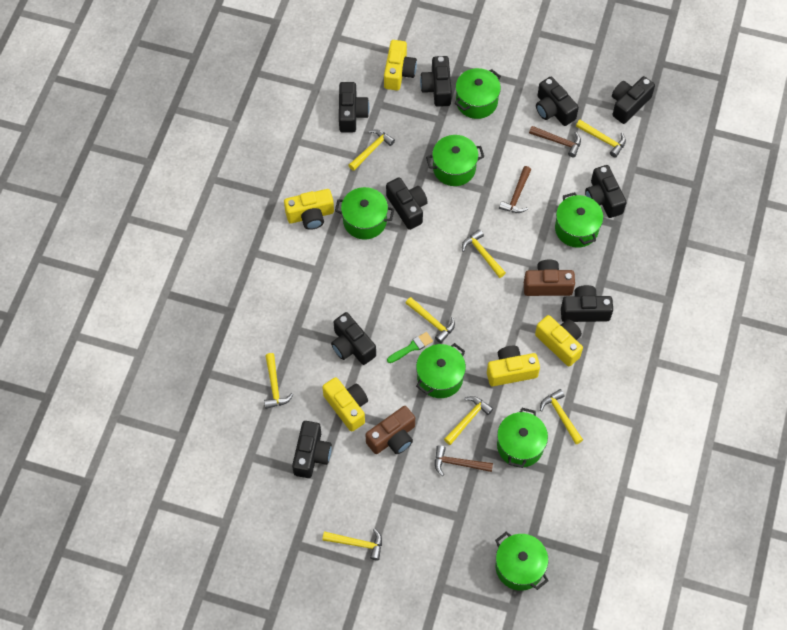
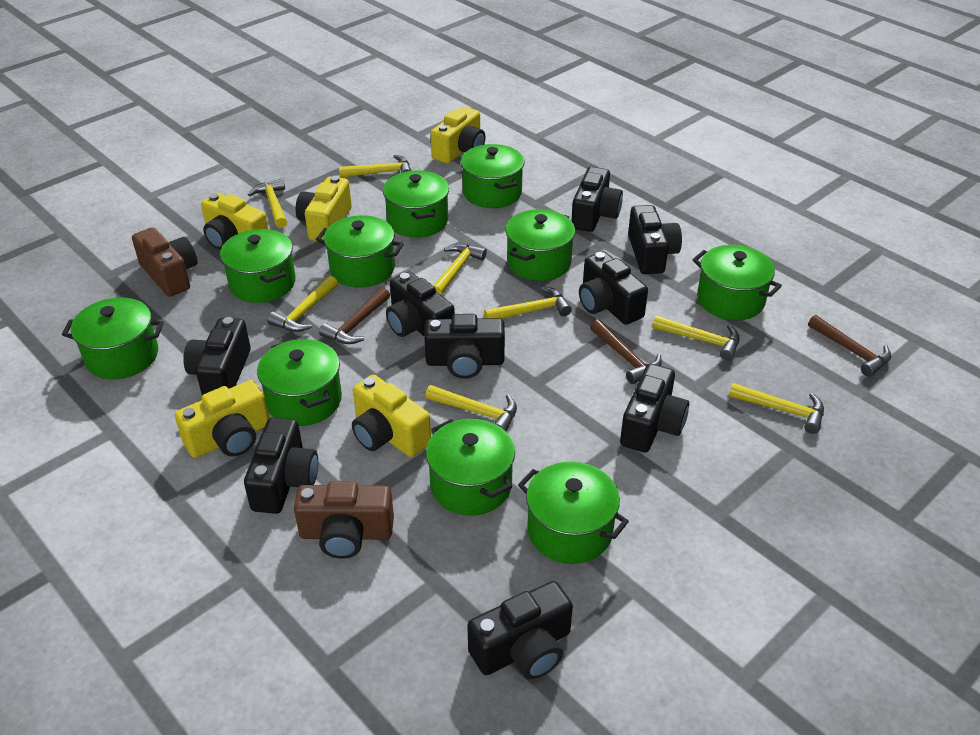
green brush: [387,332,433,363] = 1 -> none = 0
green pot: [335,187,394,240] [416,343,466,398] [426,135,484,186] [455,68,501,119] [495,532,548,591] [497,408,548,468] [555,192,603,248] = 7 -> [62,298,164,379] [220,229,296,303] [257,339,342,426] [316,215,404,288] [383,171,449,238] [426,419,515,516] [461,144,525,208] [506,209,575,281] [518,462,629,564] [692,245,782,320] = 10

